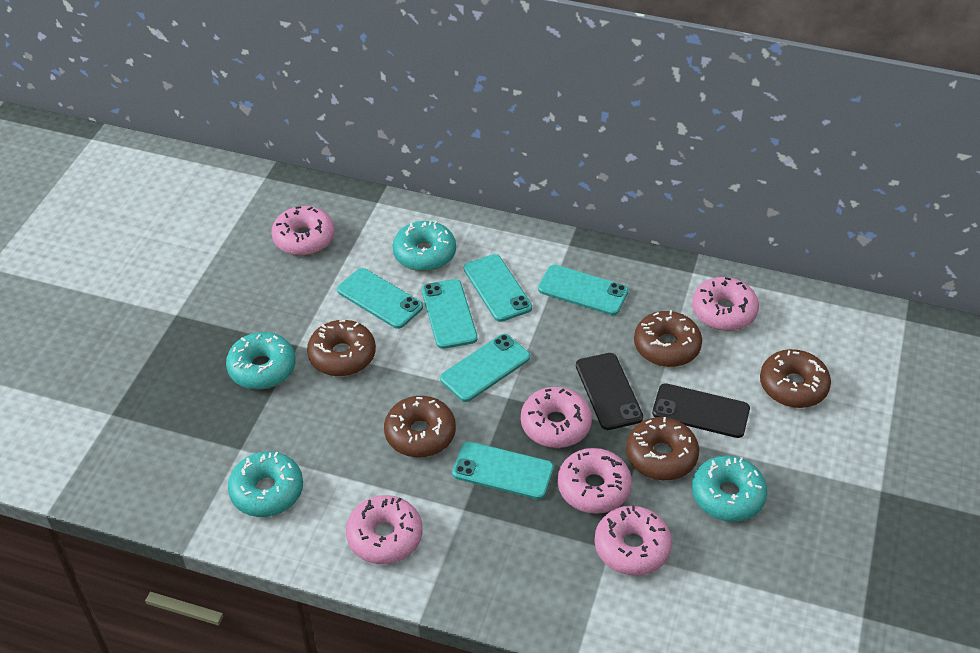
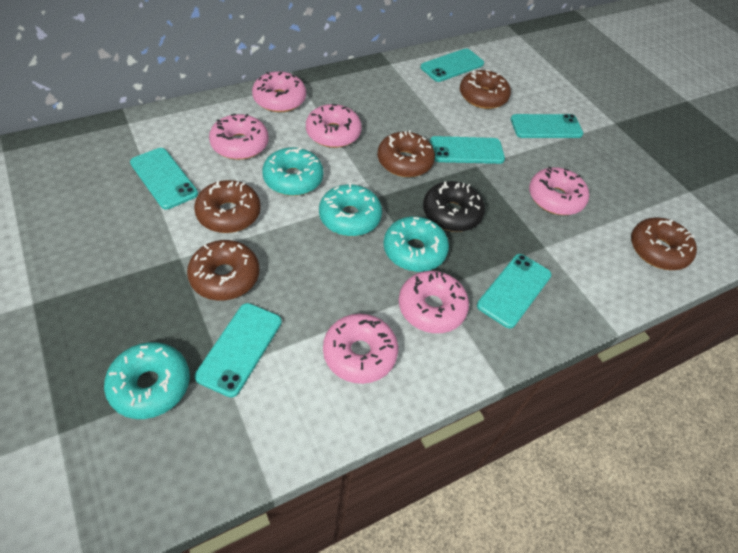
black donut: none = 0 -> [423,181,485,232] = 1
black phone: [576,353,643,430] [652,383,750,438] = 2 -> none = 0

